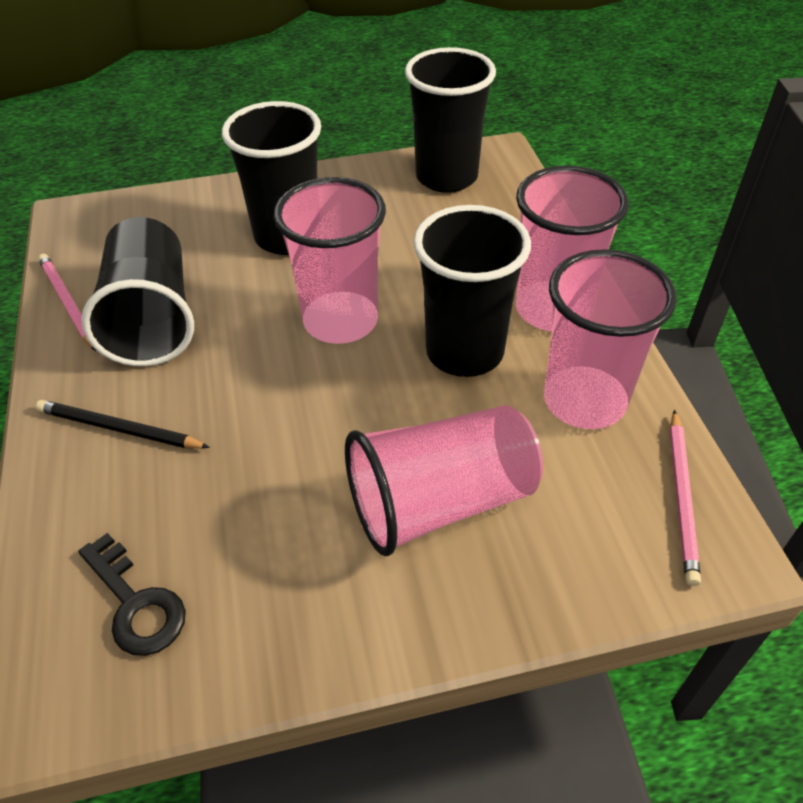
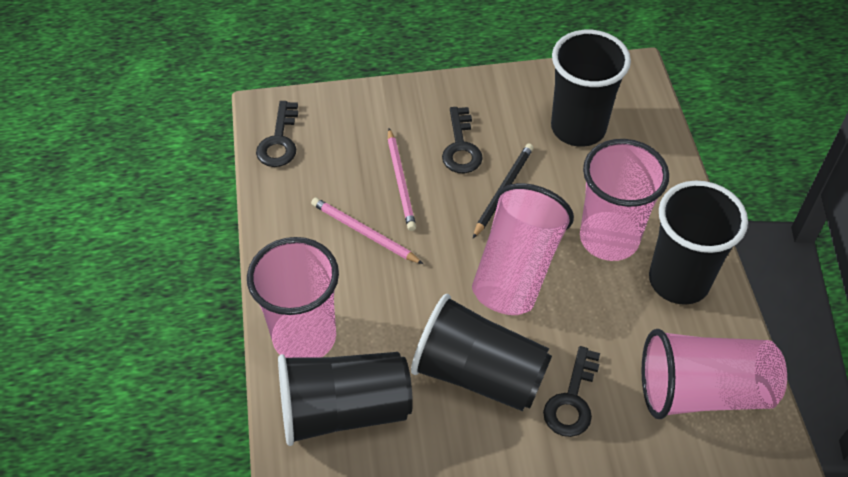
black key: [78,533,186,656] = 1 -> [256,101,298,167] [442,107,483,173] [543,346,600,437] = 3

